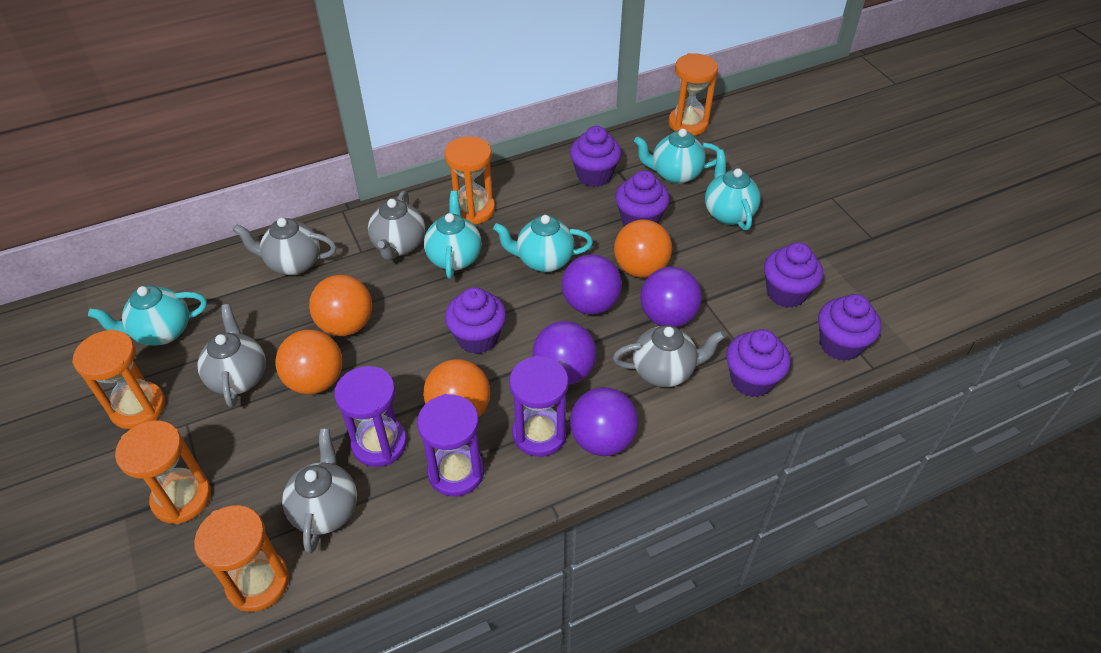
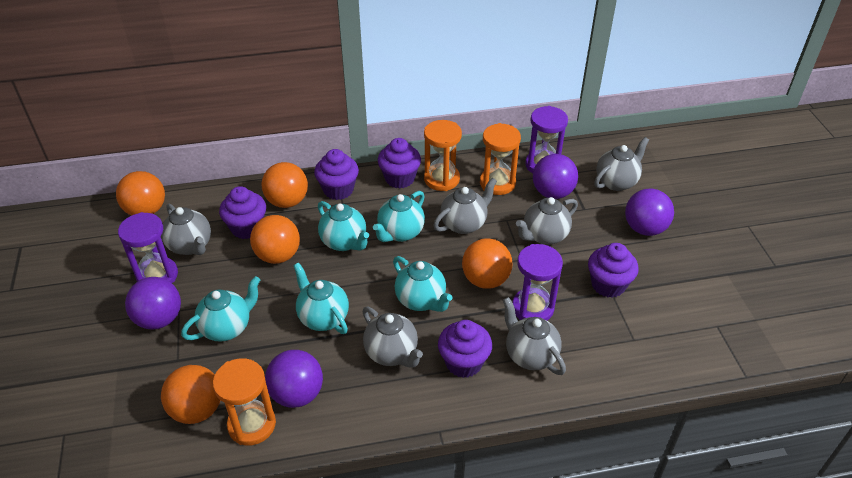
grey teapot: [197,304,266,407] [233,218,337,275] [282,428,357,553] [368,191,425,261] [613,325,725,387] = 5 -> [161,204,211,255] [363,306,423,368] [434,178,497,234] [503,297,566,375] [516,197,578,245] [594,137,649,191] = 6
orange ball: [275,330,342,394] [309,275,372,336] [423,359,490,417] [614,220,672,278] = 4 -> [116,171,165,216] [161,365,221,424] [250,215,300,264] [261,162,308,208] [462,238,513,289] = 5
orange hourglass: [72,329,165,429] [115,421,211,524] [194,505,289,612] [444,136,495,225] [668,53,718,136] = 5 -> [213,358,276,445] [424,120,462,191] [480,123,521,195] = 3
purple cupcake: [445,287,506,354] [570,126,622,187] [615,170,670,225] [726,329,791,397] [764,243,823,308] [818,294,881,361] = 6 -> [219,186,266,239] [314,149,359,200] [378,138,421,189] [438,320,492,378] [588,243,638,298] = 5

